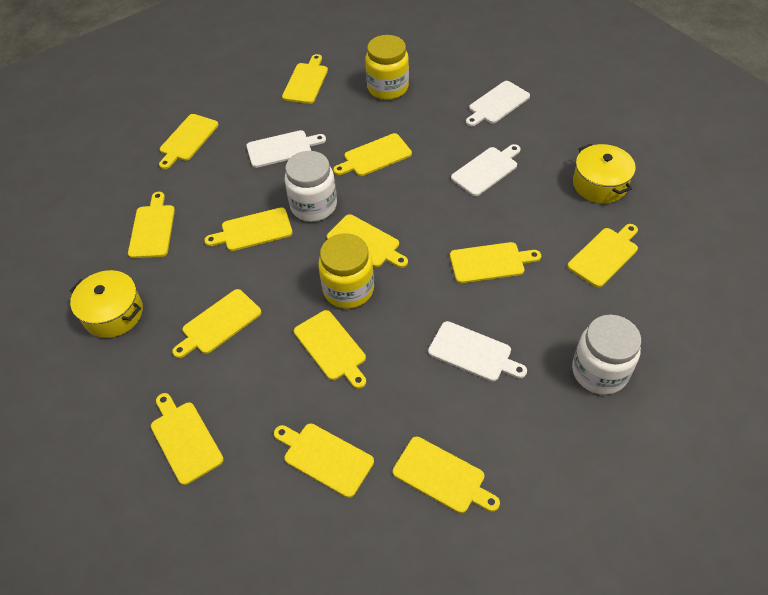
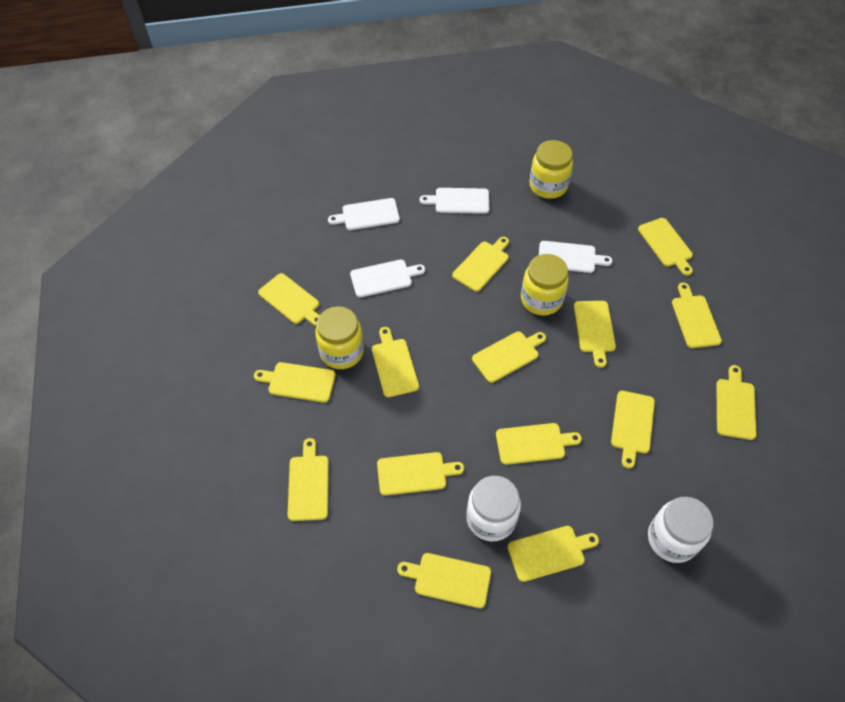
yellow cutting board: [128,192,175,258] [151,393,224,485] [159,114,219,169] [172,289,261,358] [204,207,293,251] [274,423,374,498] [282,54,328,104] [294,310,366,389] [327,214,408,268] [333,133,412,176] [393,437,500,513] [450,242,541,283] [568,224,638,288] = 13 -> [254,362,336,403] [258,273,320,326] [288,438,329,521] [372,327,419,397] [377,452,464,496] [397,553,491,608] [452,237,509,292] [472,331,546,383] [496,423,582,465] [508,526,599,582] [574,301,616,368] [611,391,655,468] [638,218,693,276] [672,283,722,348] [716,365,756,440] = 15
yellow jar: [318,233,374,309] [365,35,409,100] = 2 -> [315,306,364,369] [521,254,569,315] [529,140,573,199] = 3
yellow pot: [70,270,143,338] [573,144,636,203] = 2 -> none = 0

